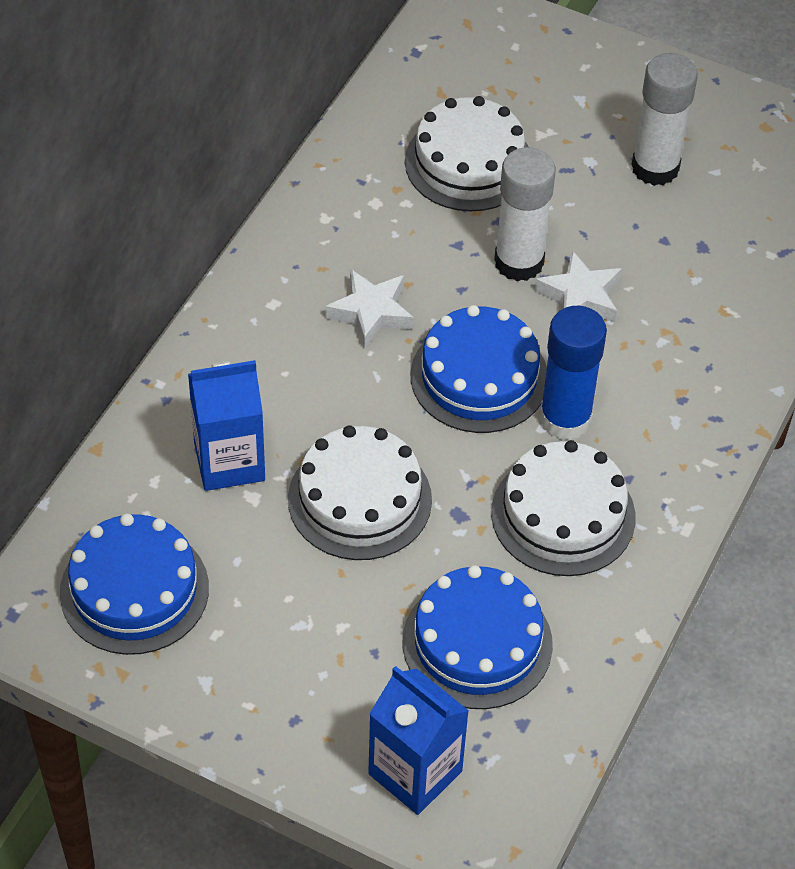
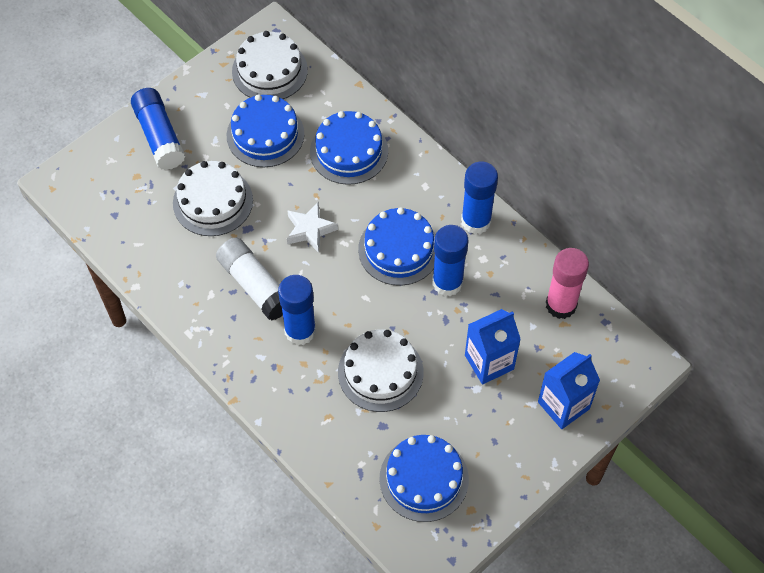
blue cake: [60,513,209,655] [403,565,553,709] [411,305,547,433] = 3 -> [227,94,304,167] [310,111,388,185] [358,208,436,286] [379,435,469,522] = 4
blue glue stick: [539,306,607,440] = 1 -> [131,88,185,170] [278,275,316,345] [432,225,468,296] [461,162,498,234] = 4
pink glue stick: none = 0 -> [546,248,589,319] = 1
white glue stick: [494,147,556,281] [631,53,698,186] = 2 -> [216,237,283,321] = 1
white star: [325,269,414,349] [535,250,622,322] = 2 -> [287,202,338,253] = 1

